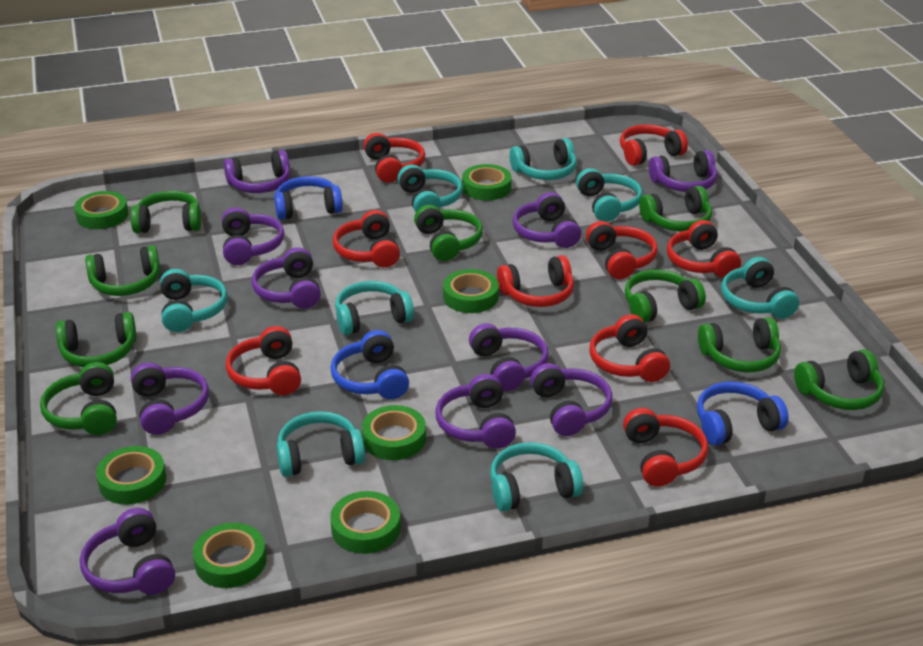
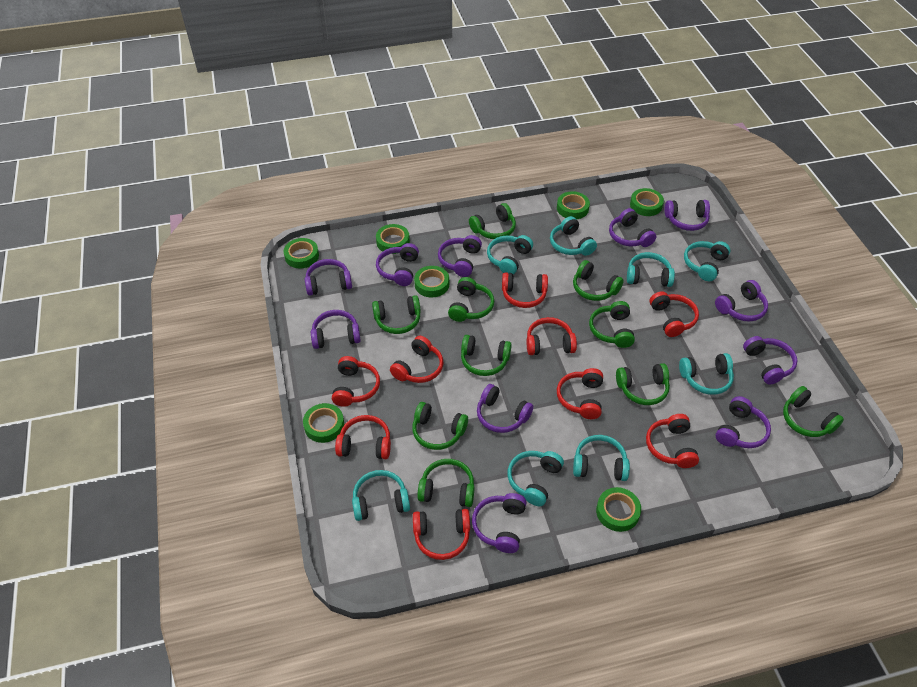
blue headphones: [274,176,343,220] [331,330,409,399] [697,382,789,446] = 3 -> none = 0
green headphones: [40,362,117,435] [55,312,137,367] [85,245,161,296] [130,191,201,233] [414,205,483,261] [625,270,706,323] [639,186,712,231] [698,317,781,372] [794,349,884,410] = 9 -> [372,295,421,334] [412,402,468,450] [417,459,475,507] [448,277,494,322] [461,335,512,376] [469,203,516,239] [573,260,624,301] [589,301,635,348] [616,363,670,405] [783,386,844,437] = 10
purple headphones: [80,508,175,595] [131,362,209,435] [222,207,284,265] [224,150,290,193] [252,247,321,309] [435,374,516,449] [469,323,549,391] [513,192,581,248] [530,363,612,436] [649,150,717,192] = 10 -> [305,259,352,296] [311,310,361,349] [376,243,419,286] [438,235,482,277] [472,493,526,553] [477,384,533,433] [609,208,657,247] [665,200,710,231] [715,280,768,321] [716,396,771,448] [743,336,797,385] = 11

